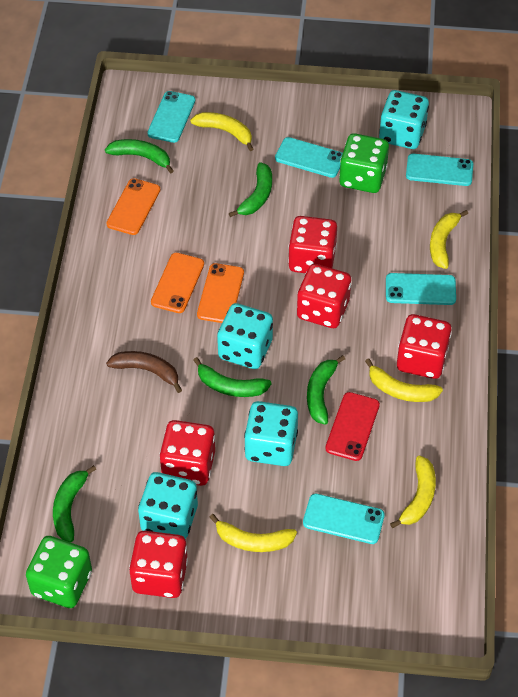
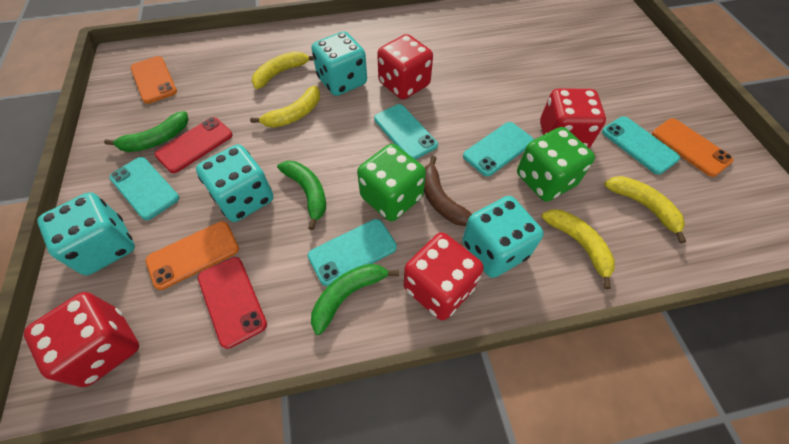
green banana: [53,465,96,542] [105,139,174,174] [193,357,272,397] [229,162,272,217] [307,355,345,425] = 5 -> [104,111,189,152] [277,161,326,230] [311,264,399,335] = 3
red dice: [129,531,188,598] [159,420,215,486] [288,216,337,273] [297,264,351,328] [397,314,452,379] = 5 -> [24,292,139,387] [377,34,433,100] [404,232,484,321] [540,88,606,148] = 4
red phone: [325,392,380,461] = 1 -> [155,117,233,173] [198,257,267,349] = 2
yellow banana: [190,112,253,151] [209,514,297,552] [365,358,443,402] [390,456,436,528] [430,210,468,269] = 5 -> [250,86,320,128] [252,51,314,89] [542,209,615,289] [604,176,686,243] = 4

